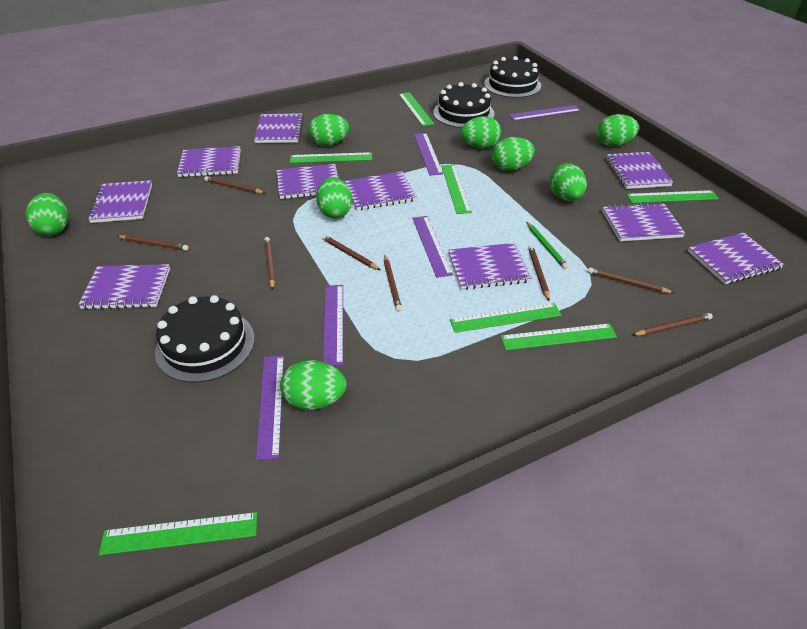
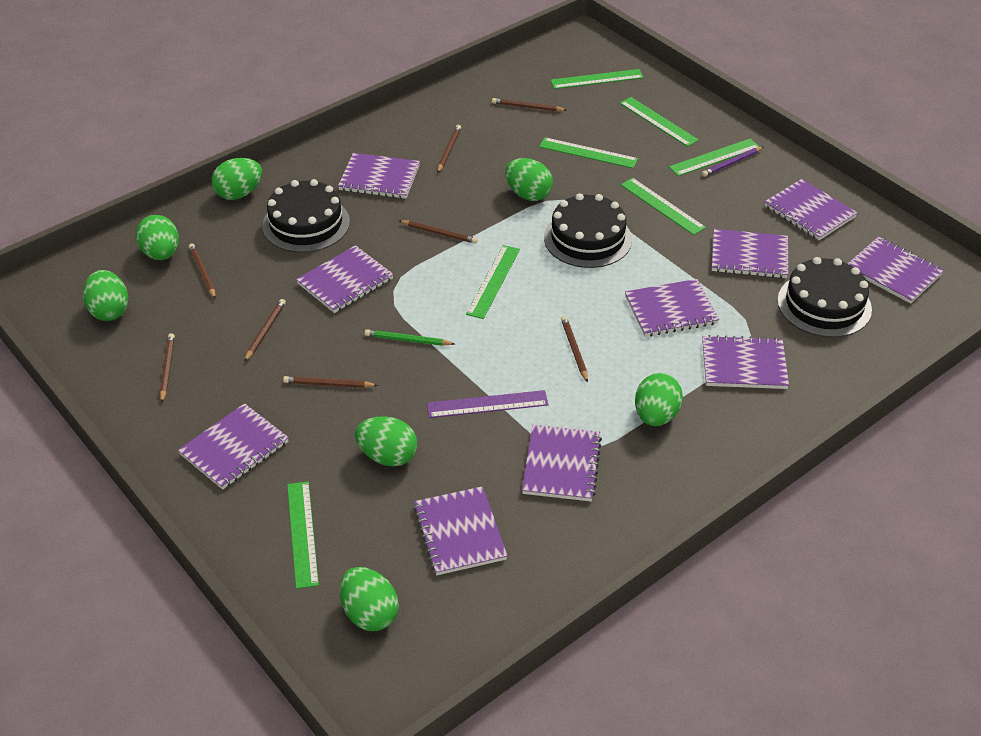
green egg: [26,193,68,236] [280,360,346,410] [308,114,349,146] [316,177,352,219] [461,116,501,148] [492,137,535,171] [549,163,587,201] [597,114,639,146] = 8 -> [83,270,128,321] [136,215,179,260] [212,158,262,200] [340,567,399,631] [355,416,417,467] [505,158,553,201] [635,373,683,426] = 7
purple pencil: none = 0 -> [702,147,763,177] = 1
purple ruler: [256,356,284,460] [323,285,343,366] [412,216,453,278] [414,133,443,176] [508,105,581,121] = 5 -> [427,390,549,418] = 1

